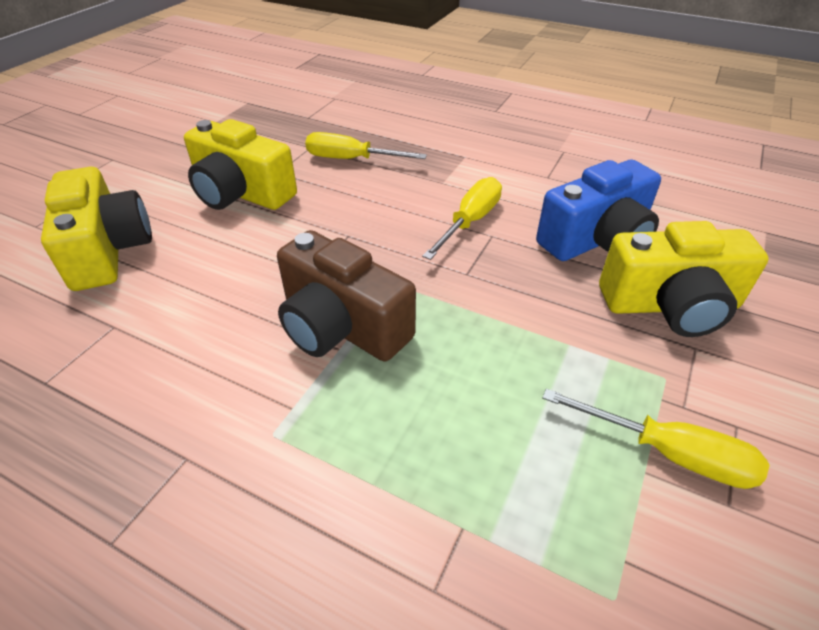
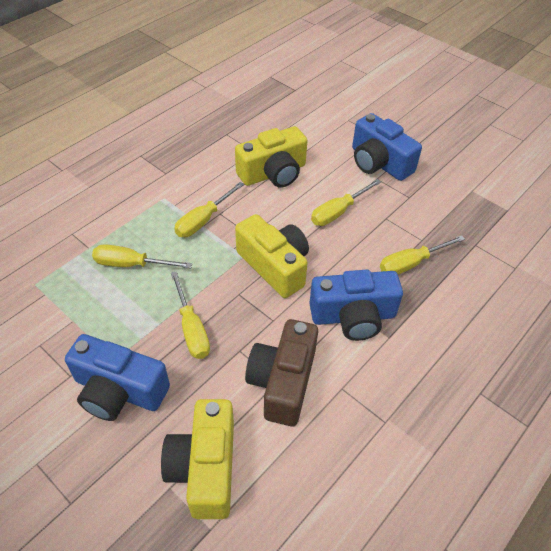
blue camera: [536,160,661,261] = 1 -> [65,334,170,421] [309,270,403,341] [352,113,422,181] = 3
yellow screwdriver: [305,132,427,159] [422,177,502,260] [542,389,770,489] = 3 -> [92,244,192,268] [171,271,210,359] [174,182,244,237] [311,179,381,226] [380,235,465,274] = 5

